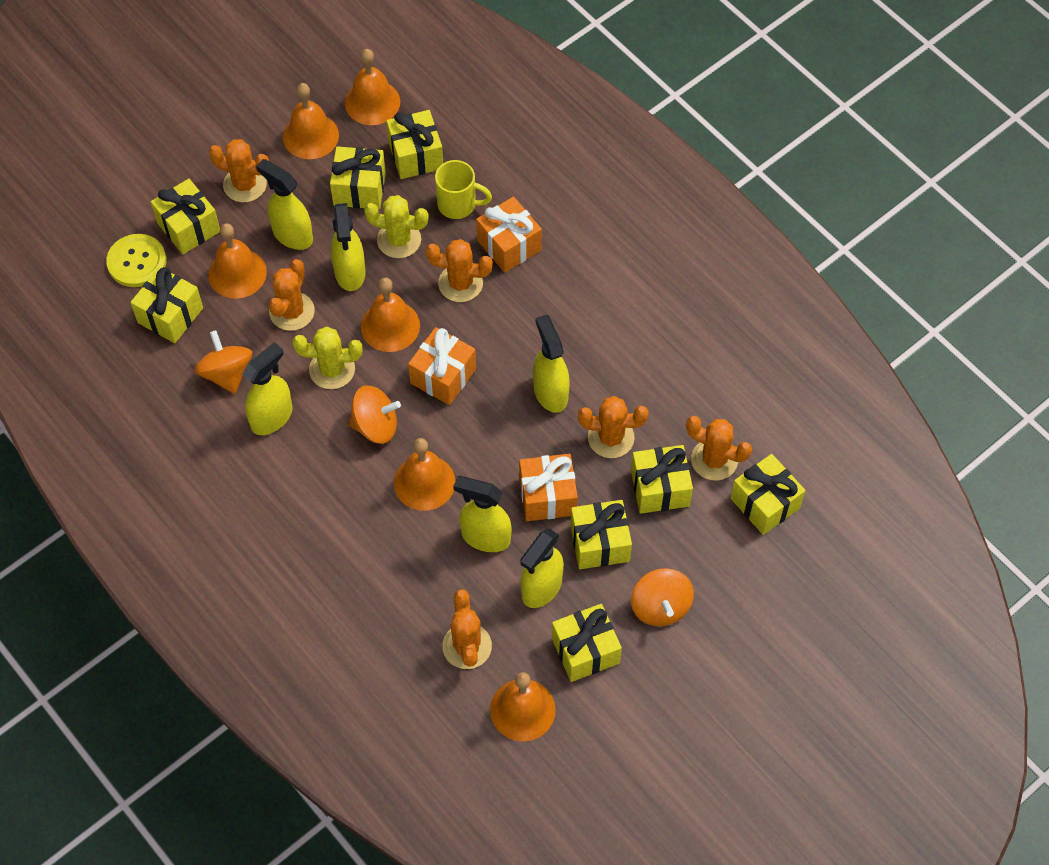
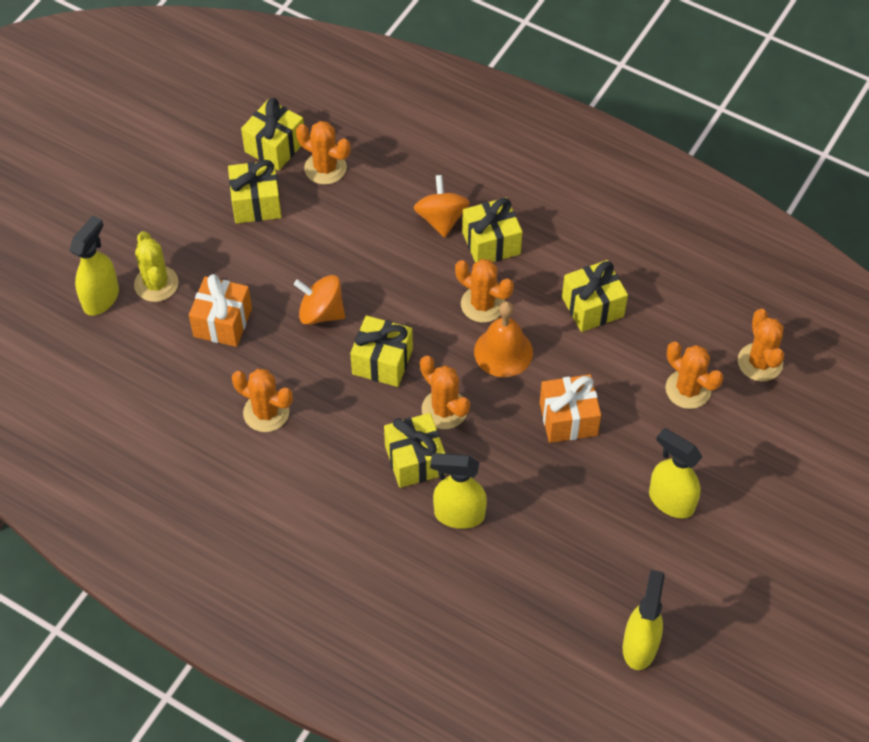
orange bell: [208,224,267,299] [283,83,339,159] [345,49,400,125] [361,277,420,352] [394,438,456,511] [490,672,556,742] = 6 -> [474,301,533,377] = 1
orange gift: [408,327,476,405] [476,197,542,273] [519,454,578,521] = 3 -> [189,274,252,347] [540,374,601,443] = 2
orange spinning top: [195,330,252,394] [349,385,401,444] [631,568,694,626] = 3 -> [294,275,345,325] [414,175,470,237] = 2
yellow button: [106,234,166,287] = 1 -> none = 0
yellow cactus: [292,327,363,389] [364,195,429,258] = 2 -> [134,231,179,302] = 1
yellow gift: [130,267,203,343] [151,179,220,254] [330,146,386,209] [386,110,443,179] [552,604,622,682] [570,500,632,569] [631,445,693,514] [730,454,805,535] = 8 -> [228,160,282,224] [241,98,304,170] [350,316,413,387] [384,413,446,488] [462,197,522,263] [562,260,628,332] = 6
yellow mug: [435,160,492,219] = 1 -> none = 0
yellow spray bottle: [242,342,292,435] [256,159,313,250] [331,203,366,291] [453,476,512,552] [520,528,564,608] [533,314,570,413] = 6 -> [69,215,119,316] [430,453,487,529] [623,570,665,670] [649,428,702,518] = 4

